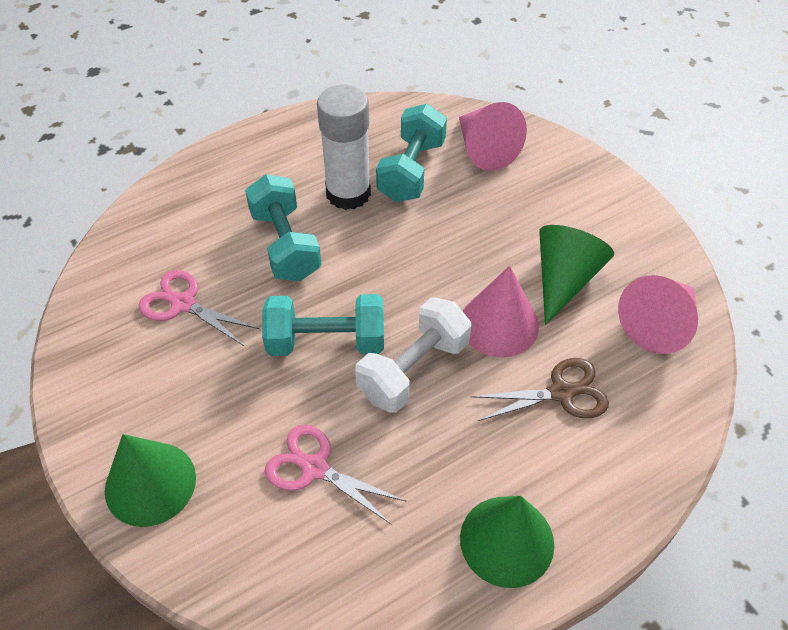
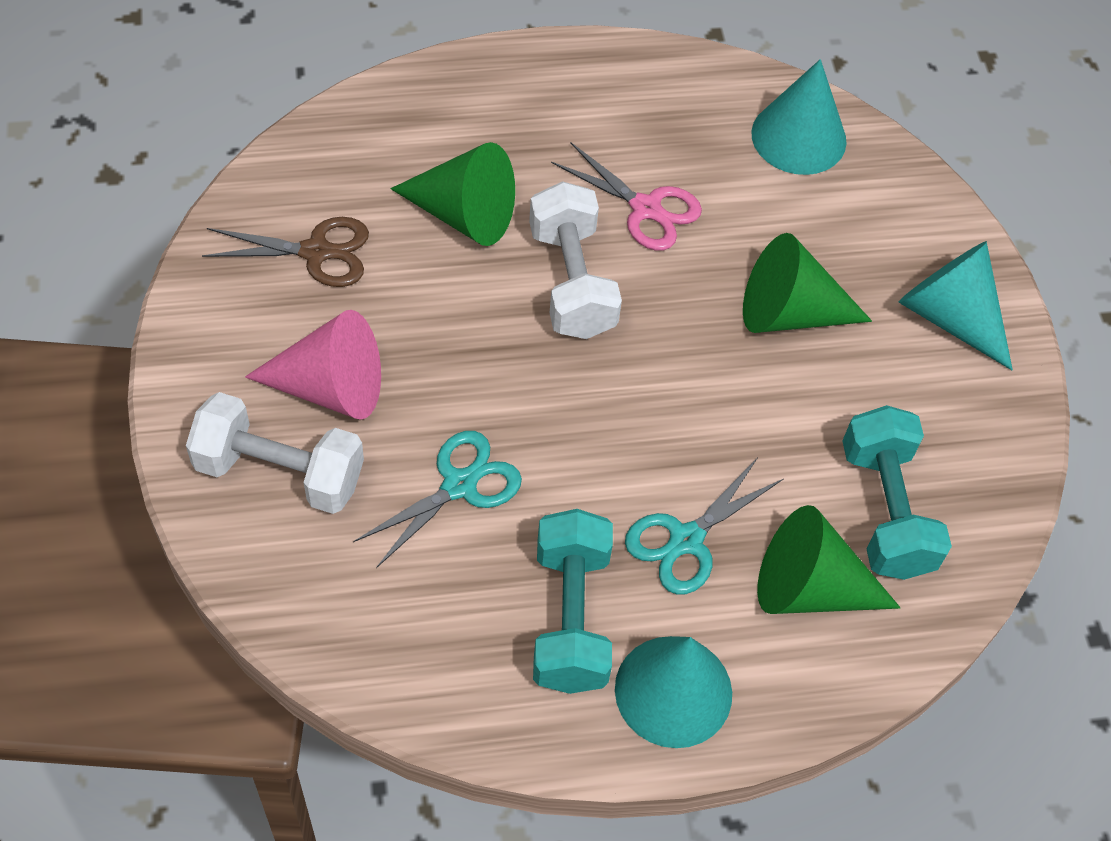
pink cone: [459,102,527,171] [463,266,539,358] [618,275,698,354] = 3 -> [245,310,381,420] = 1
pink scissors: [138,270,259,346] [265,425,407,525] = 2 -> [551,142,702,251] = 1
turquoise cone: none = 0 -> [615,636,732,748] [751,59,847,175] [898,241,1013,370] = 3
turquoise dumbbell: [245,174,322,281] [262,294,384,356] [376,104,447,202] = 3 -> [533,509,613,694] [842,405,952,580] = 2
turquoise scissors: none = 0 -> [353,431,522,568] [625,457,783,594] = 2
white dumbbell: [355,297,471,413] = 1 -> [186,392,364,514] [529,181,622,339] = 2
white glue stick: [317,84,371,210] = 1 -> none = 0

